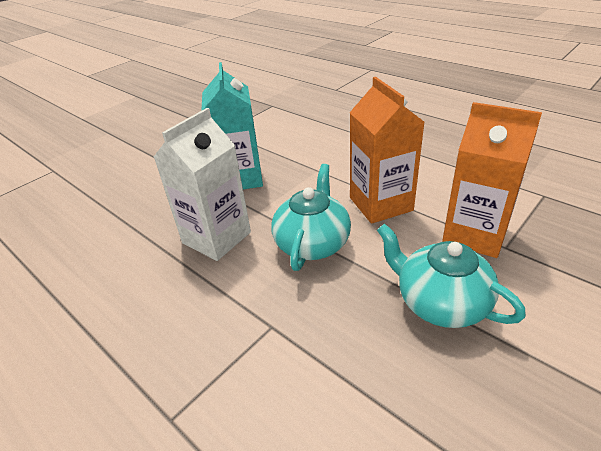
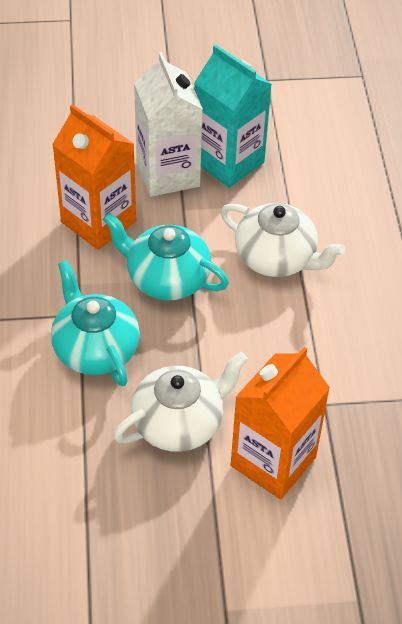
white teapot: none = 0 -> [113,352,248,452] [220,203,345,277] = 2

